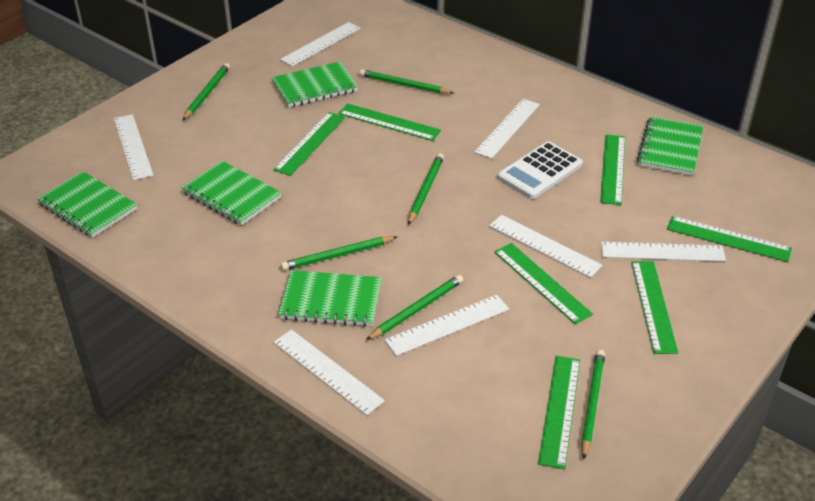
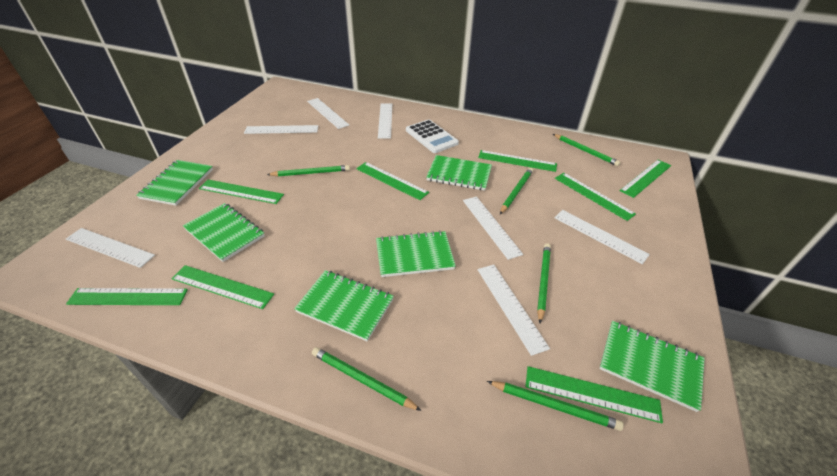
green notebook: [37,171,137,238] [182,161,281,226] [272,62,358,107] [278,270,382,327] [637,116,703,176] = 5 -> [136,160,213,206] [183,203,265,262] [294,270,394,341] [376,230,456,277] [426,155,492,191] [599,321,705,412] = 6
green ruler: [273,112,345,176] [338,103,441,141] [494,243,593,324] [538,356,580,469] [600,135,625,205] [631,261,678,354] [667,216,792,262] = 7 -> [66,288,188,305] [172,265,274,309] [199,180,284,204] [356,162,429,200] [478,150,557,172] [525,366,663,423] [555,173,636,221] [620,160,671,198] = 8

